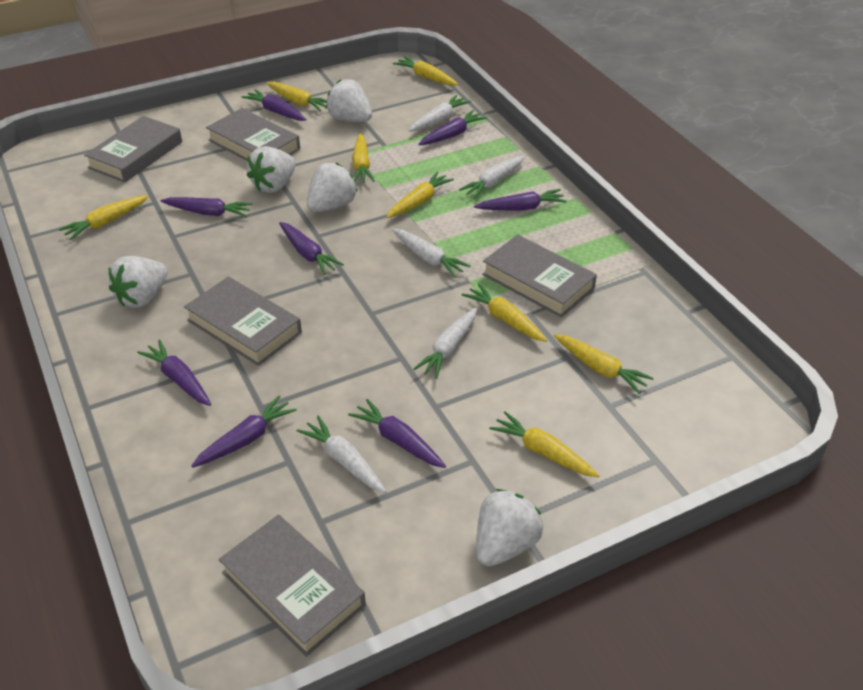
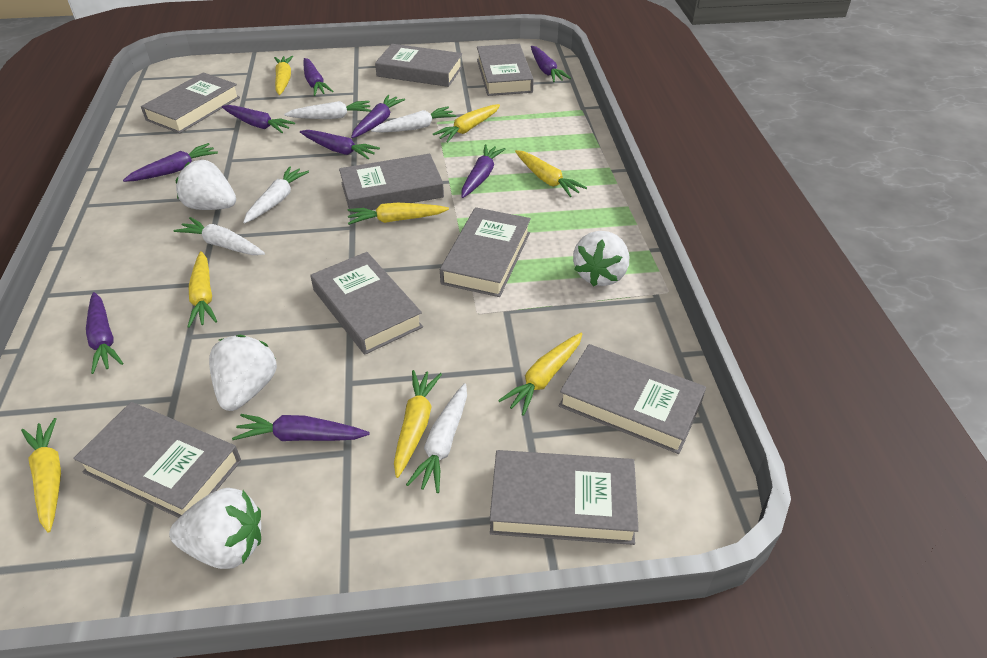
grey book: [84,116,182,183] [184,277,302,366] [206,108,300,161] [219,515,366,657] [482,235,597,317] = 5 -> [73,402,241,518] [141,72,240,134] [310,252,423,354] [339,154,444,214] [375,44,463,87] [440,207,531,297] [477,44,534,96] [490,450,639,545] [559,344,706,454] = 9
purple carrot: [137,340,211,406] [161,197,253,217] [191,395,297,468] [241,89,307,121] [279,222,344,275] [348,399,446,468] [418,110,487,145] [474,189,567,211] = 8 -> [86,292,123,374] [123,143,218,182] [222,105,295,133] [232,414,370,441] [300,130,380,159] [303,58,334,96] [351,95,405,138] [462,144,506,198] [531,46,571,82] = 9
white strawberry: [109,256,168,308] [247,146,296,193] [307,163,357,212] [326,79,372,122] [476,489,543,567] = 5 -> [169,488,261,569] [176,160,236,210] [209,334,277,411] [573,231,629,287] = 4

